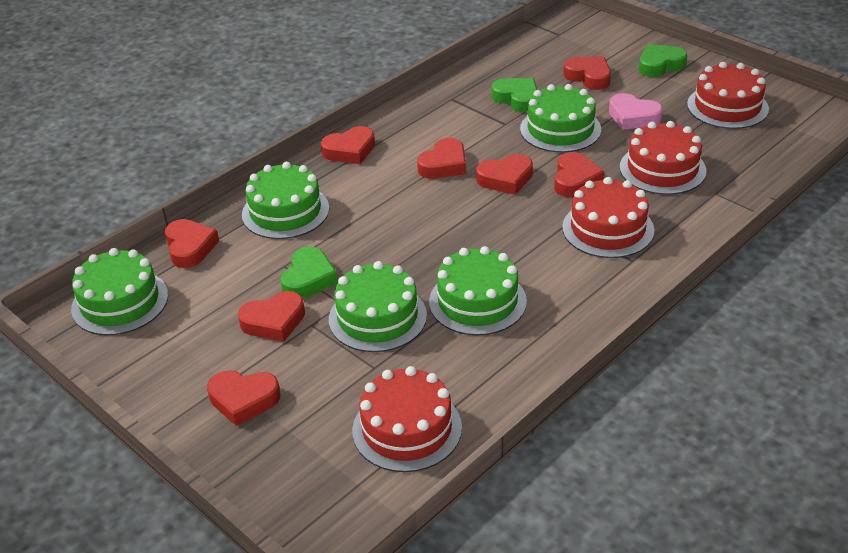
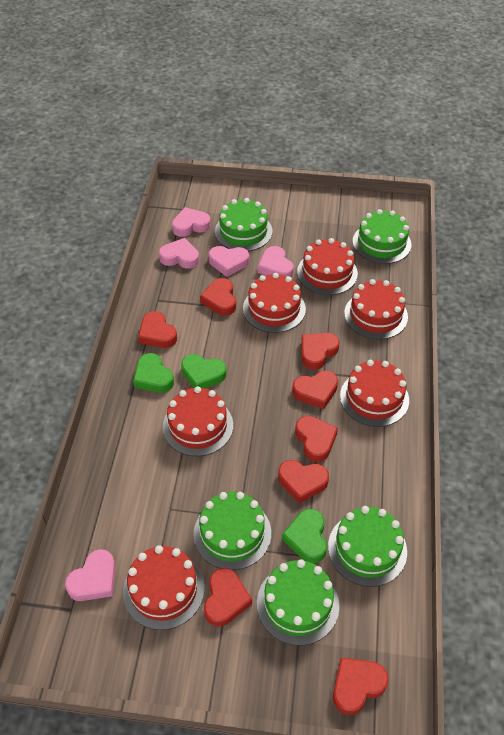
pink heart: [609,93,663,130] = 1 -> [65,549,115,601] [159,238,199,269] [172,207,211,237] [209,246,249,277] [258,246,294,277] = 5
red cake: [352,366,462,472] [562,177,654,258] [620,121,707,195] [687,62,769,129] = 4 -> [123,545,205,630] [163,386,233,456] [243,273,306,333] [297,238,358,295] [340,360,409,427] [344,279,408,339] = 6

